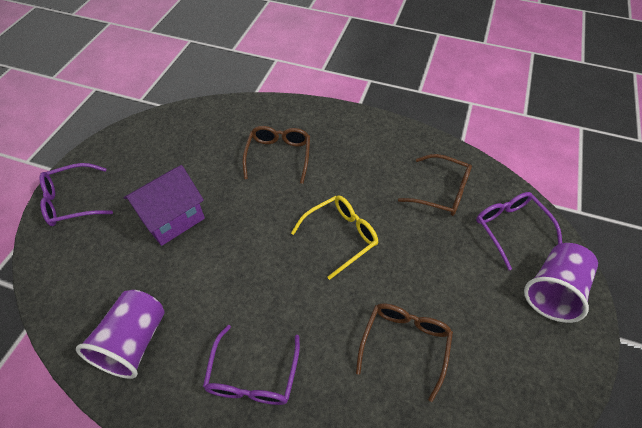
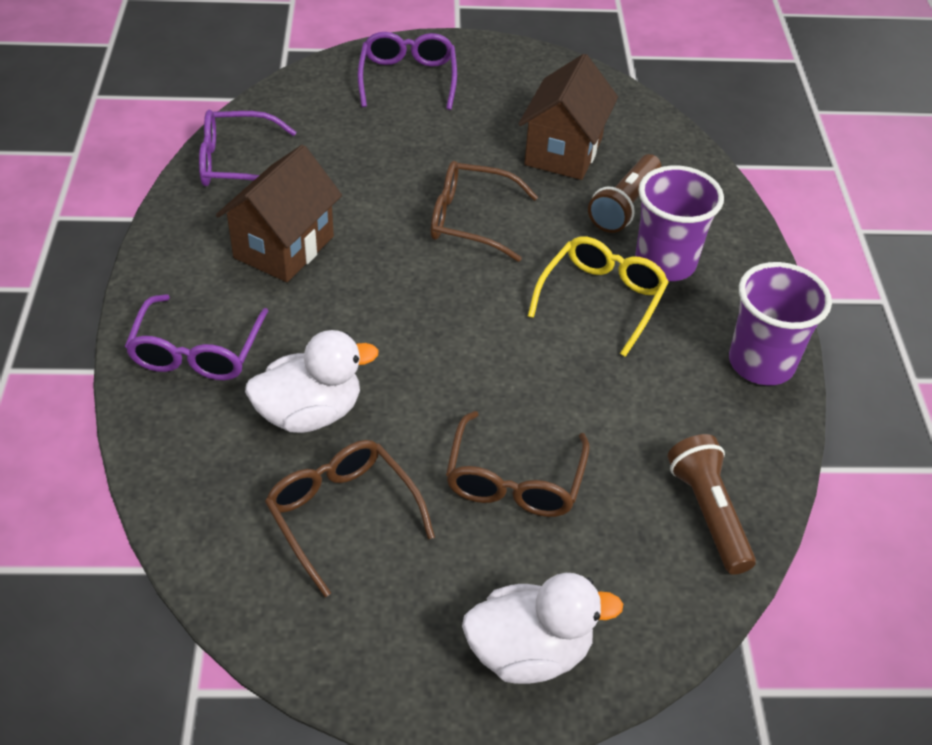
brown flashlight: none = 0 -> [588,154,661,233] [667,434,756,575] = 2
brown house: none = 0 -> [216,145,342,282] [519,54,618,180] = 2
purple house: [123,165,205,246] = 1 -> none = 0
white duck: none = 0 -> [245,330,379,433] [462,573,623,684] = 2

